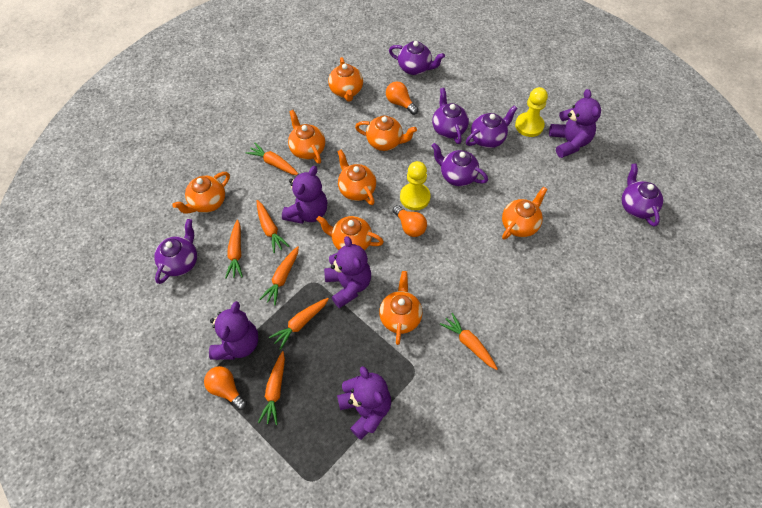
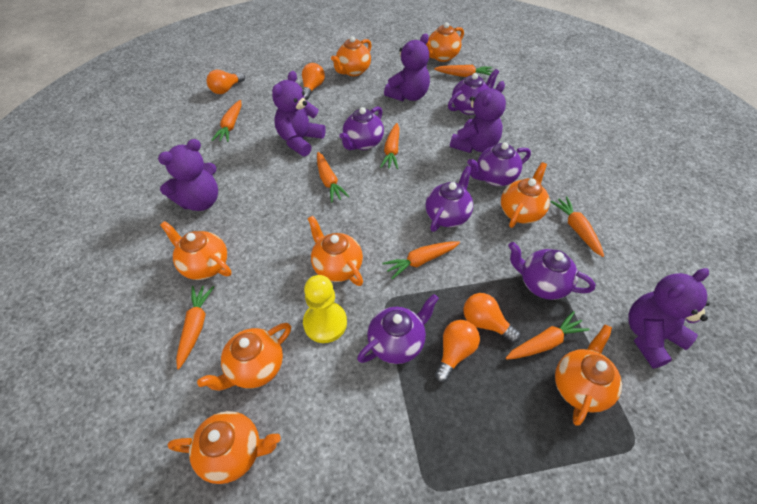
orange carrot: [225,220,243,278] [246,143,299,175] [257,200,289,253] [258,351,285,425] [260,246,299,306] [269,298,329,350] [440,313,498,370] = 7 -> [176,286,214,369] [212,100,242,142] [317,152,349,202] [380,123,399,169] [383,241,460,279] [434,65,493,77] [506,311,590,360] [550,196,604,257] = 8
orange light bulb: [204,366,247,410] [386,81,418,115] [393,205,427,237] = 3 -> [206,70,245,94] [302,63,325,100] [435,320,480,383] [464,293,521,343] = 4
yellow pawn: [400,161,431,210] [515,87,548,137] = 2 -> [303,275,347,343] = 1

